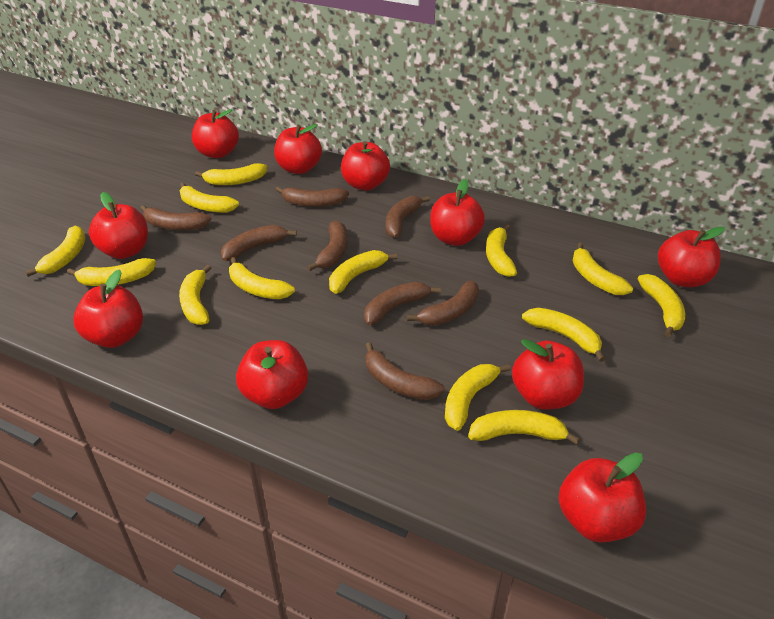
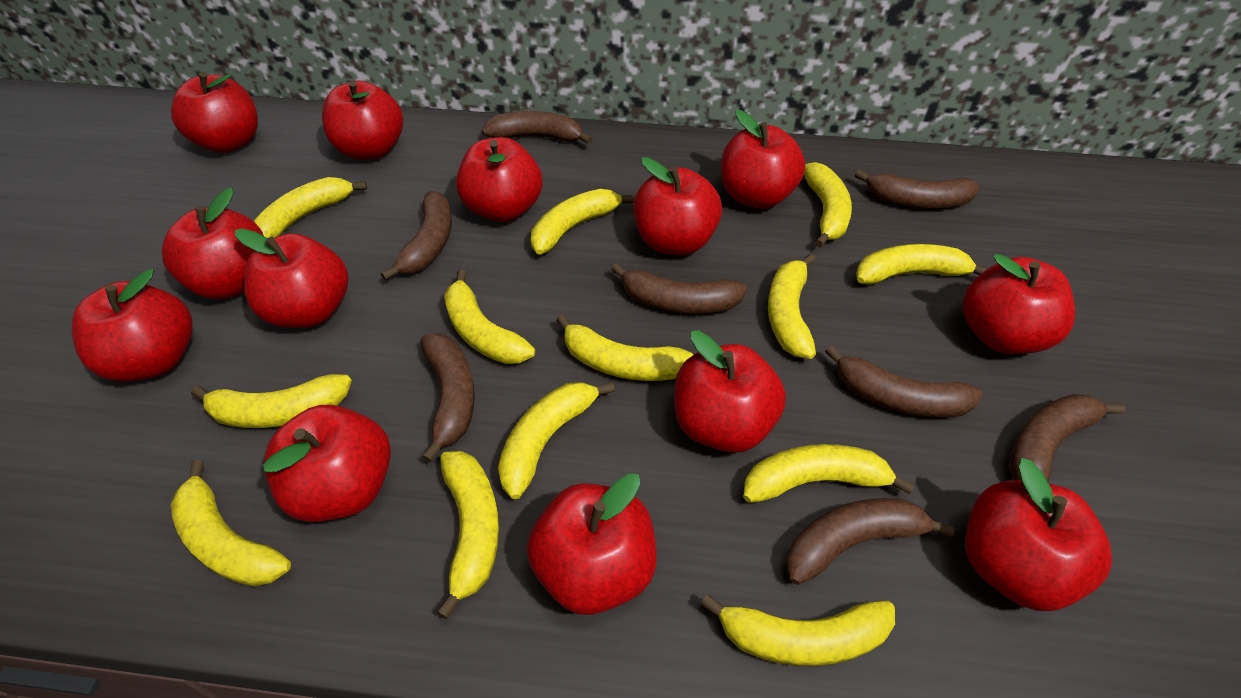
red apple: [74,270,143,348] [89,192,148,259] [192,109,239,158] [236,340,308,409] [274,124,322,174] [341,141,390,190] [430,179,485,246] [512,339,584,410] [558,452,646,542] [658,227,725,287] = 10 -> [72,269,193,382] [162,188,264,300] [171,72,258,153] [235,228,348,328] [263,405,391,522] [322,81,403,160] [456,137,542,222] [527,473,657,615] [633,157,722,255] [675,331,786,453] [721,110,805,209] [963,254,1075,354] [965,458,1112,611] = 13

